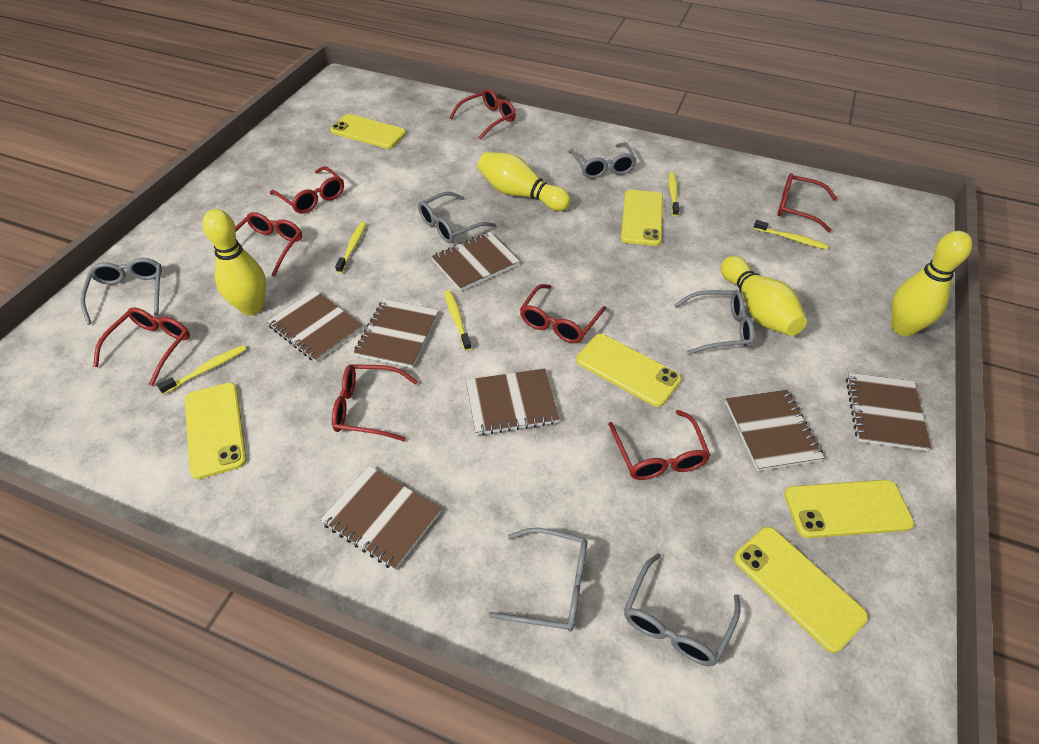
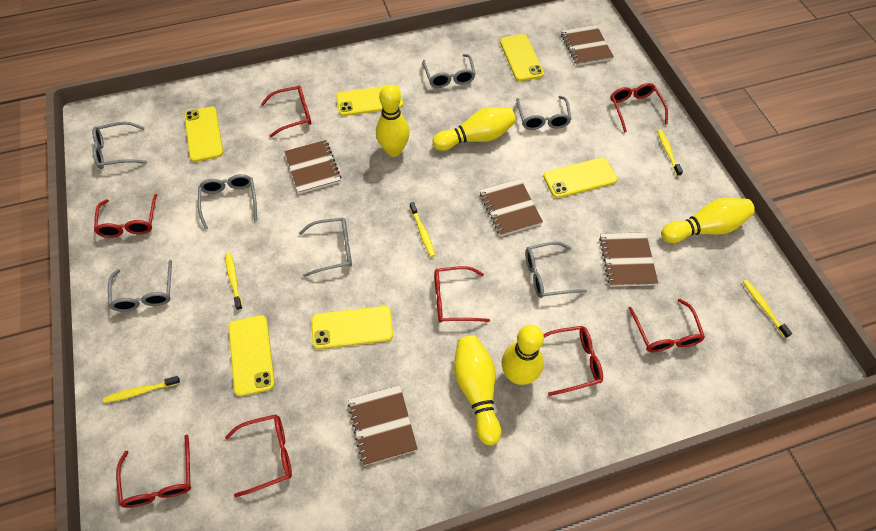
brown notebook: [267,290,363,362] [320,466,441,570] [354,299,439,368] [432,232,520,291] [466,369,560,436] [725,390,824,471] [846,373,931,451] = 7 -> [284,140,341,194] [348,385,418,466] [480,179,543,236] [561,25,614,66] [599,232,658,287] = 5
grey glasses: [81,258,162,325] [418,192,496,243] [489,528,588,631] [569,142,636,179] [624,553,741,666] [674,290,755,355] = 6 -> [92,122,147,169] [108,260,172,312] [198,174,257,230] [299,218,352,277] [422,54,476,88] [516,96,572,130] [525,242,587,298] = 7
yellow bowling pin: [202,209,266,316] [477,152,571,211] [721,256,807,336] [891,231,972,336] = 4 -> [376,85,410,157] [432,107,516,151] [454,336,502,445] [502,325,544,385] [661,198,755,243] = 5

